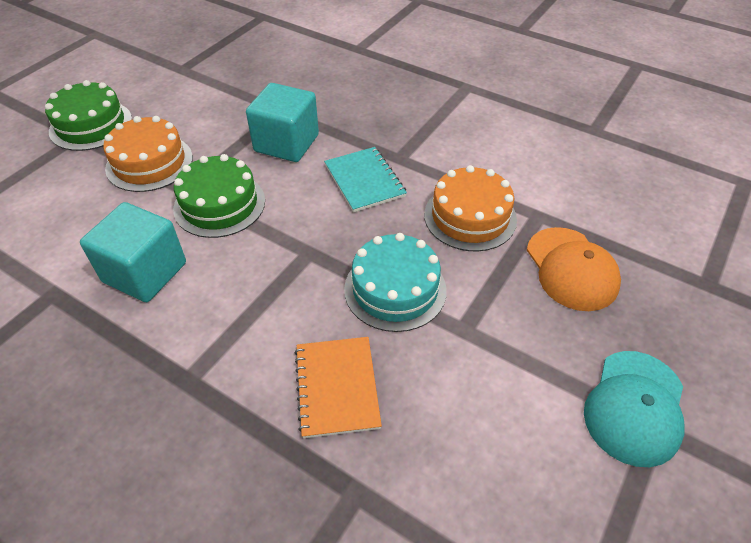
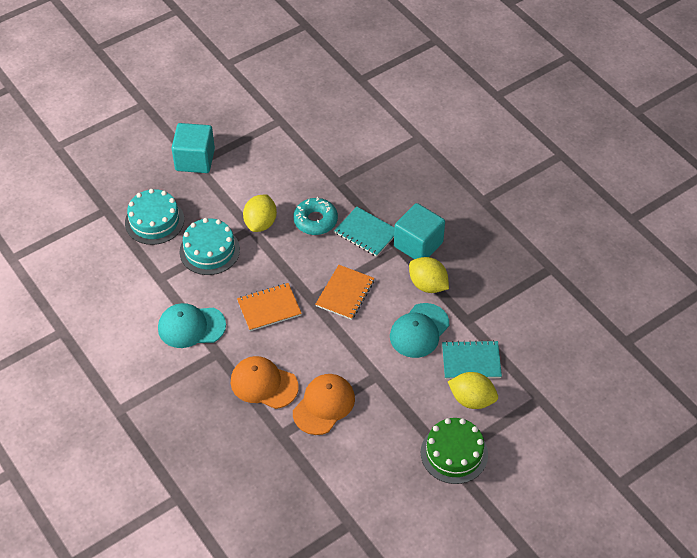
green cake: [45,80,132,151] [173,154,265,238] = 2 -> [421,418,488,484] = 1
orange cake: [103,116,193,192] [424,165,517,251] = 2 -> none = 0
orange cap: [527,227,621,311] = 1 -> [230,356,299,409] [293,374,355,435] = 2
orange notebook: [295,337,382,438] = 1 -> [237,283,302,331] [315,265,375,320] = 2
turquoise cake: [344,233,447,332] = 1 -> [125,189,184,245] [180,218,240,275] = 2
turquoise cap: [584,351,684,467] = 1 -> [158,303,226,348] [390,303,449,358] = 2
turquoise donut: none = 0 -> [293,197,338,235] = 1
turquoise notebook: [324,147,407,212] = 1 -> [334,207,395,257] [442,340,502,379] = 2
yellow lemon: none = 0 -> [243,195,277,232] [409,257,449,293] [448,372,498,409] = 3

